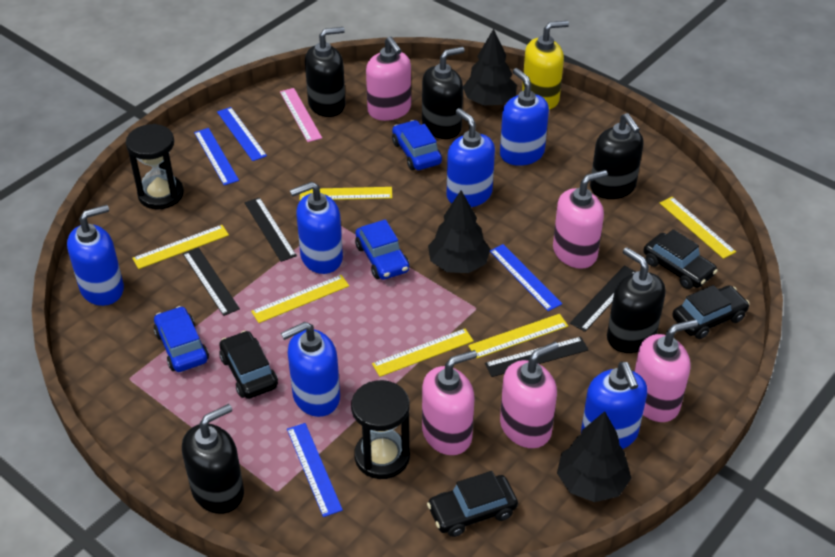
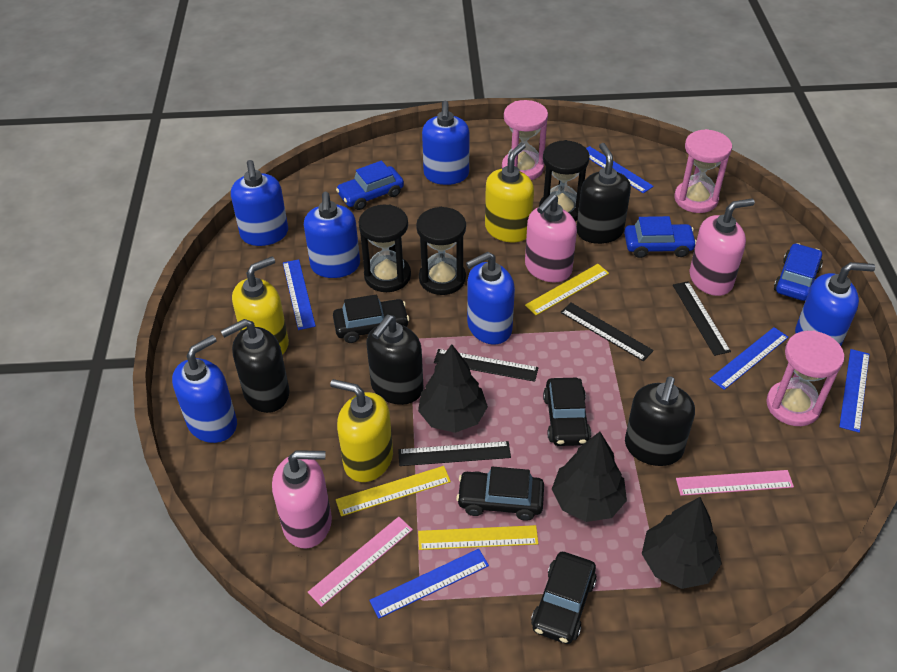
black hourglass: [126,124,184,209] [351,380,410,479] = 2 -> [359,205,411,292] [416,207,466,295] [539,140,590,221] = 3
black soap dispenser: [182,404,244,514] [305,27,346,117] [422,47,465,139] [590,113,644,199] [607,247,666,353] = 5 -> [221,319,289,413] [366,315,424,405] [577,143,631,244] [625,376,695,466] = 4
blue ruler: [194,128,239,185] [217,107,267,161] [287,423,343,517] [490,244,562,311] = 4 -> [283,259,316,330] [370,549,489,619] [586,146,654,193] [710,327,788,390] [839,349,869,433] = 5
pink hourglass: none = 0 -> [502,100,548,180] [674,129,732,213] [766,330,844,426] = 3
pink ruler: [280,88,322,142] = 1 -> [308,517,413,607] [676,470,794,496] = 2
pink soap dispenser: [366,36,411,121] [422,350,477,455] [500,342,559,448] [553,170,608,269] [634,319,698,422] = 5 -> [272,450,332,549] [525,193,577,282] [689,199,755,296] = 3
yellow ruler: [132,225,229,269] [251,275,349,323] [300,187,392,200] [372,329,474,377] [468,314,568,359] [660,197,736,259] = 6 -> [336,466,451,516] [418,525,538,550] [525,264,609,315] = 3
yellow soap dispenser: [522,21,569,110] = 1 -> [232,257,289,355] [330,379,393,482] [485,143,534,242] = 3

